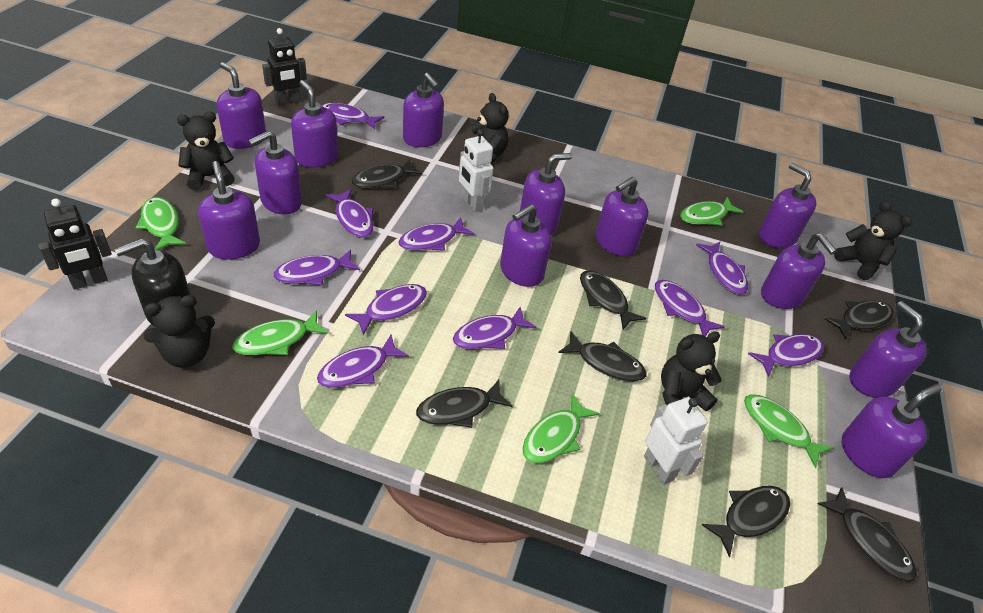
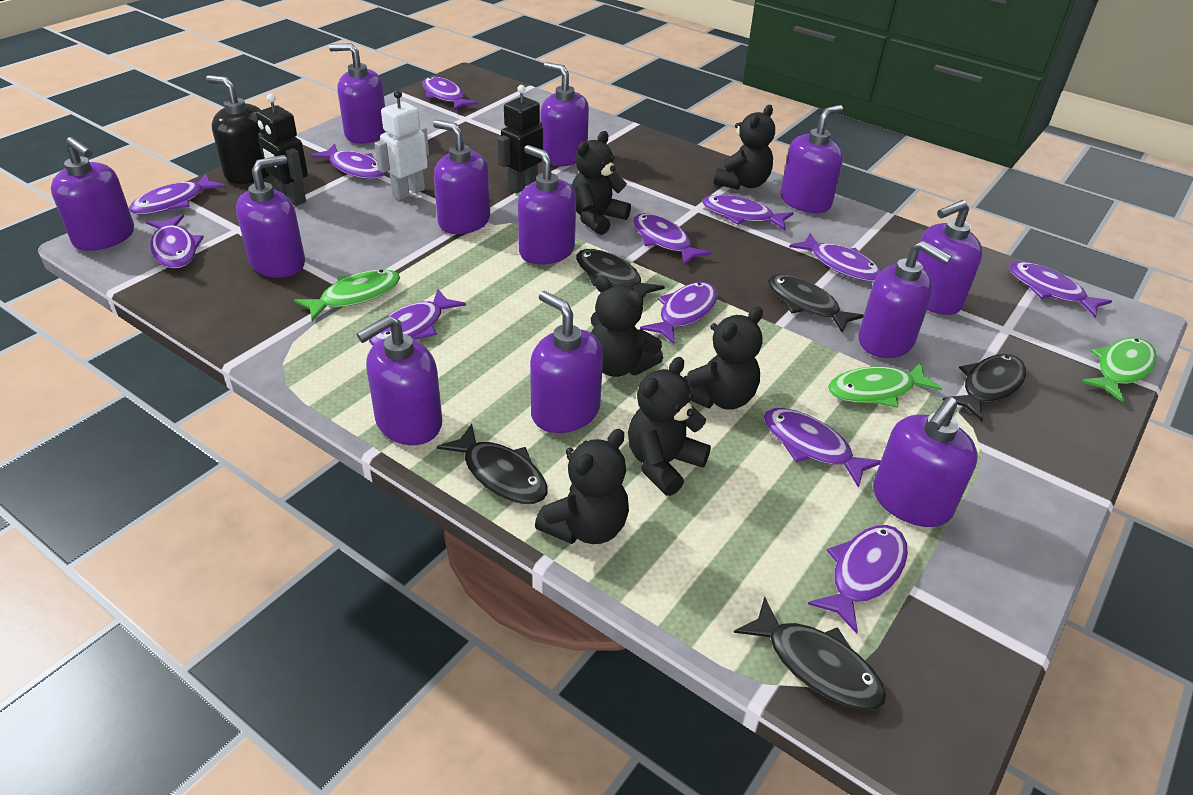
black fish: [352,159,422,188] [416,380,512,428] [558,331,646,382] [580,270,646,330] [702,486,790,557] [818,487,917,582] [824,300,894,339] = 7 -> [437,424,548,504] [576,249,665,298] [733,596,886,710] [768,274,864,333] [943,354,1026,421] = 5
black teddy bear: [144,295,215,368] [177,112,235,191] [464,93,509,163] [661,332,722,411] [834,201,912,280] = 5 -> [535,429,629,544] [571,131,631,235] [590,276,663,377] [628,357,711,496] [683,307,763,410] [714,105,775,190] = 6
green fish: [135,197,186,250] [233,310,328,355] [523,393,600,463] [680,197,743,226] [744,394,833,468] = 5 -> [294,269,400,321] [828,362,943,408] [1081,338,1157,402] = 3
purple fish: [273,249,360,286] [317,335,409,388] [321,103,384,130] [325,189,374,237] [345,284,427,335] [398,217,474,251] [453,307,537,349] [655,280,725,337] [696,242,748,295] [748,334,824,377] = 10 -> [129,174,225,215] [146,214,204,269] [311,144,385,179] [369,289,466,346] [423,77,478,110] [633,213,712,265] [640,282,718,344] [702,195,793,230] [764,408,881,488] [789,233,881,281] [808,525,908,634] [1009,262,1112,317] = 12
white robot: [459,129,493,212] [644,397,708,485] = 2 -> [374,90,429,200] = 1

